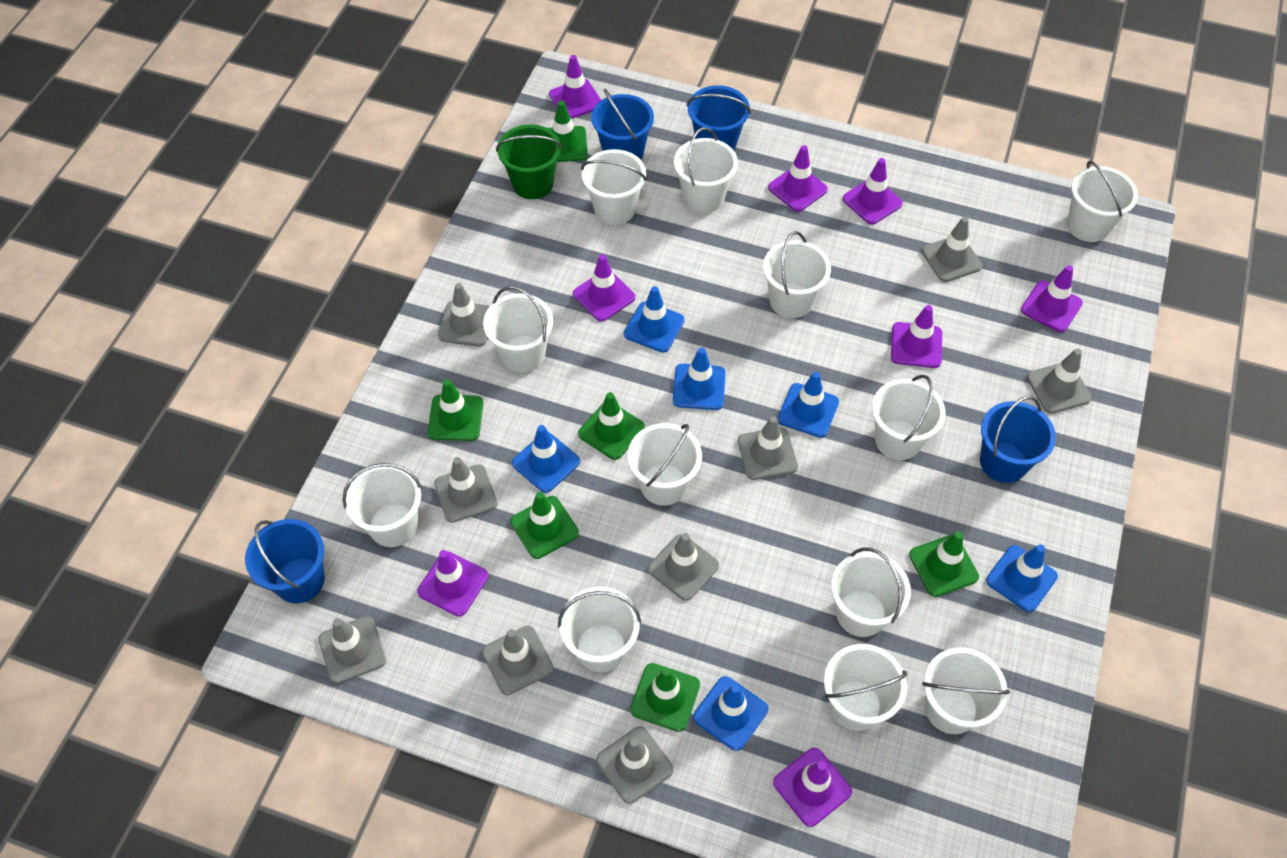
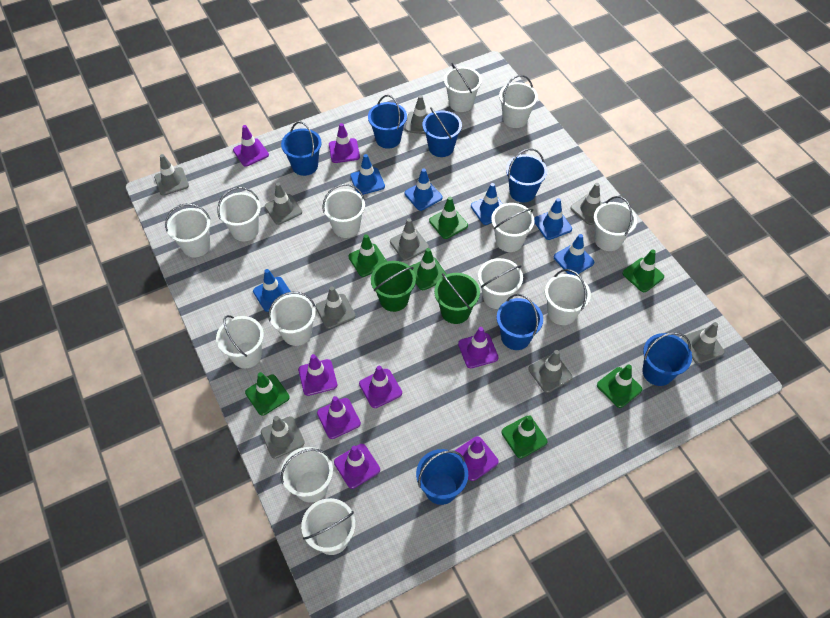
blue bucket: [245,519,325,603] [591,89,654,160] [687,85,751,151] [980,396,1056,483] = 4 -> [281,121,322,176] [368,95,407,149] [416,449,468,505] [422,107,462,157] [497,294,543,350] [506,148,547,202] [642,332,692,386] = 7
green bucket: [496,124,562,199] = 1 -> [371,261,416,312] [434,273,480,324] = 2
green traffic cone: [428,379,483,441] [511,492,579,559] [548,101,588,162] [578,392,645,460] [630,663,700,732] [909,531,979,597] = 6 -> [245,372,290,416] [348,234,387,277] [410,248,447,290] [429,197,468,239] [502,416,547,458] [597,364,642,408] [622,249,664,292] = 7
white bucket: [343,463,422,547] [483,286,553,373] [558,587,641,672] [581,149,647,225] [628,423,702,506] [674,127,738,213] [763,231,831,318] [824,644,907,731] [831,547,911,637] [872,375,945,460] [922,648,1010,734] [1067,161,1138,242] = 12 -> [165,203,210,258] [216,315,264,368] [217,187,261,241] [268,292,316,346] [281,447,333,502] [301,498,355,555] [322,184,365,238] [444,63,482,112] [478,258,523,309] [491,203,535,252] [499,75,538,128] [545,269,591,325] [594,196,637,251] = 13

